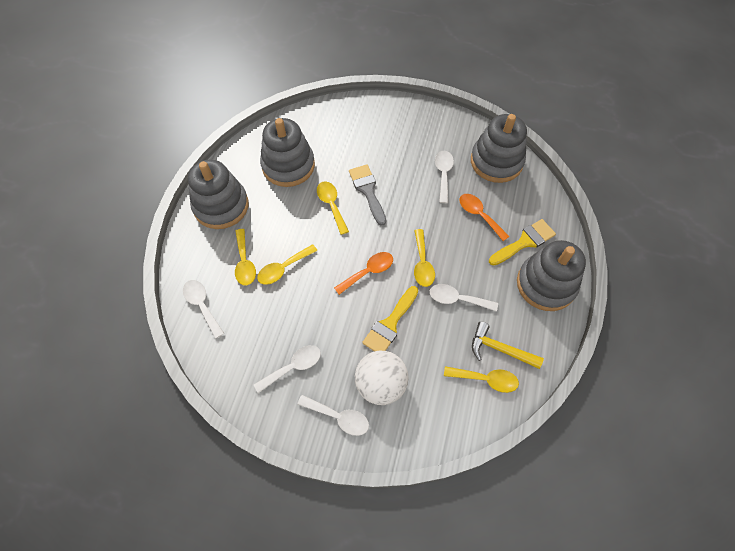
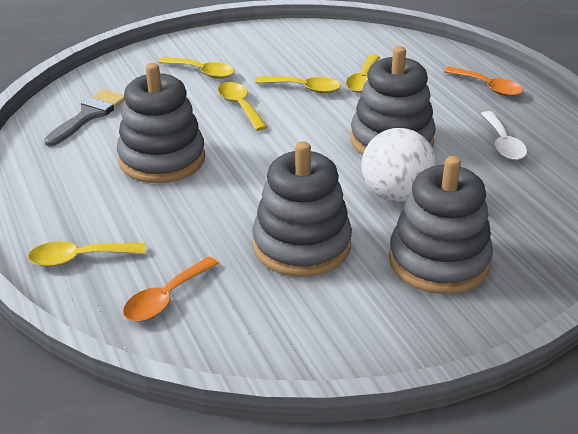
white spoon: [183,280,224,339] [254,345,321,393] [297,395,369,436] [430,284,498,312] [435,151,454,203] = 5 -> [481,111,527,160] = 1
yellow brush: [362,286,418,352] [489,219,556,266] = 2 -> none = 0
yellow hammer: [472,322,544,369] = 1 -> none = 0

